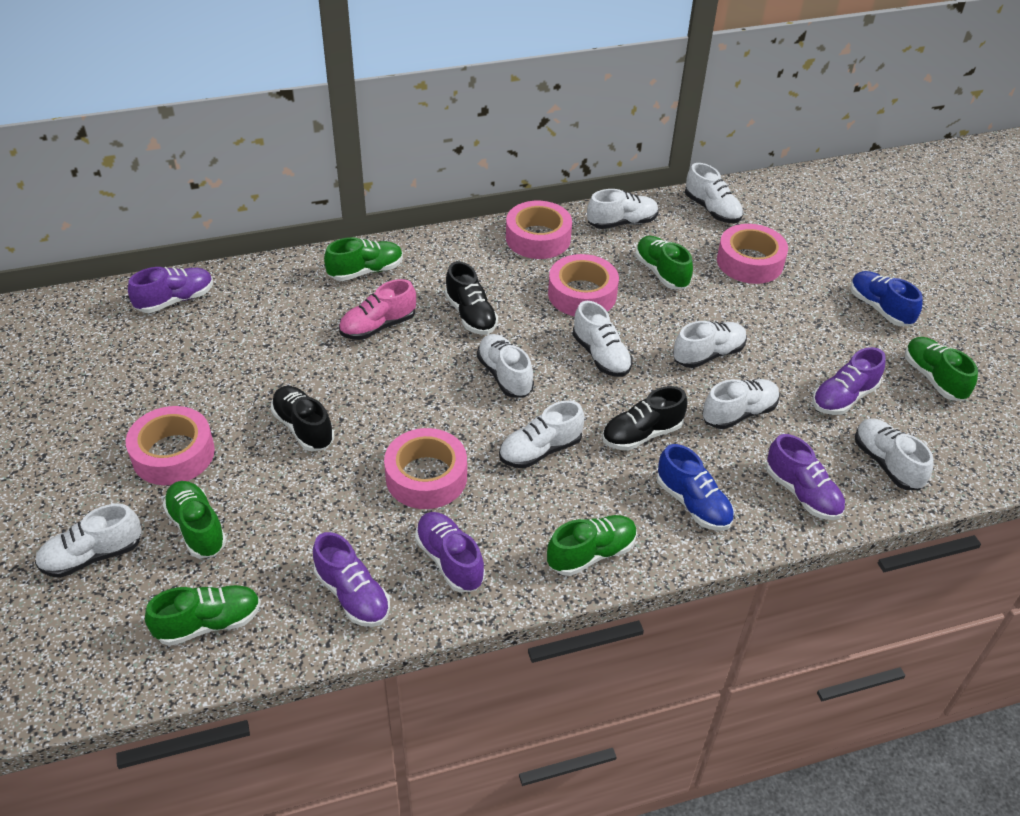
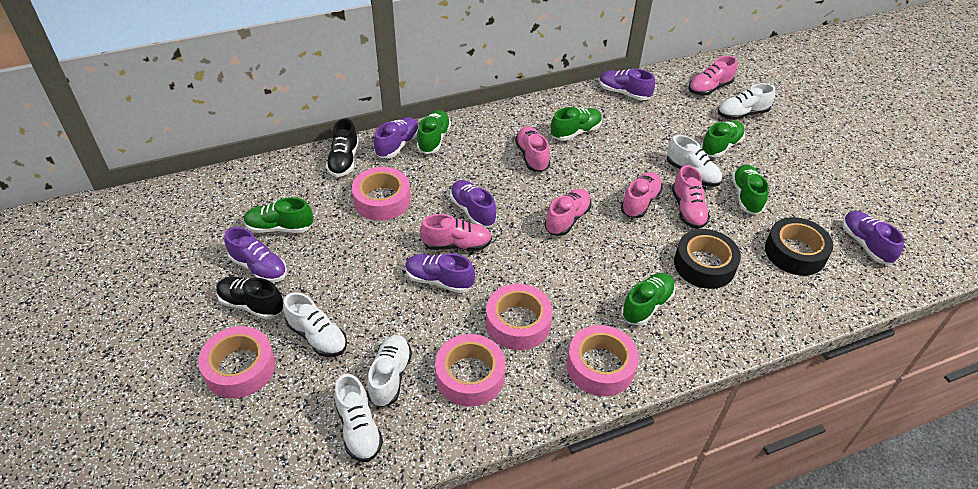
black shoe: [271,386,334,451] [445,261,498,335] [602,386,687,451] = 3 -> [216,277,284,319] [326,118,359,177] = 2
black tape: none = 0 -> [674,229,741,289] [765,217,833,276] = 2
blue shoe: [657,444,734,531] [850,271,923,326] = 2 -> none = 0
pink shoe: [339,279,416,340] = 1 -> [420,214,492,251] [515,126,550,172] [545,189,591,236] [621,172,663,218] [672,165,710,229] [689,56,738,95] = 6
purple shoe: [128,267,213,313] [313,532,390,627] [415,512,485,592] [766,434,845,520] [812,347,886,415] = 5 -> [224,227,287,283] [374,117,419,158] [405,253,475,293] [450,180,497,227] [599,69,655,100] [842,211,904,264] = 6
white shoe: [35,504,142,578] [477,334,534,398] [499,400,585,468] [572,301,632,377] [587,189,659,229] [673,321,747,368] [685,163,743,223] [702,379,780,429] [855,418,934,490] = 9 -> [283,292,347,357] [334,374,383,462] [367,335,412,407] [667,135,722,187] [718,83,775,120] = 5

